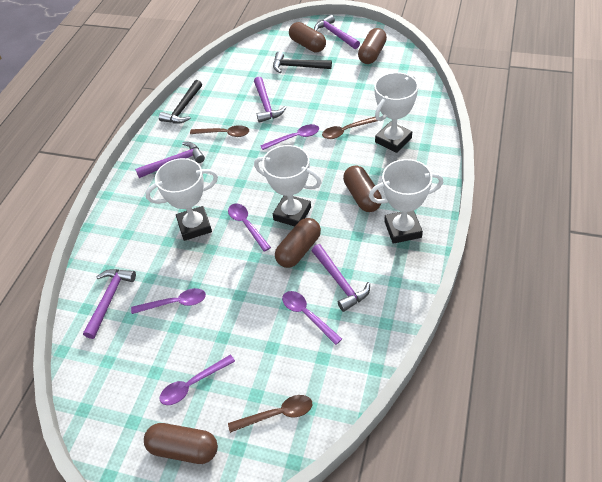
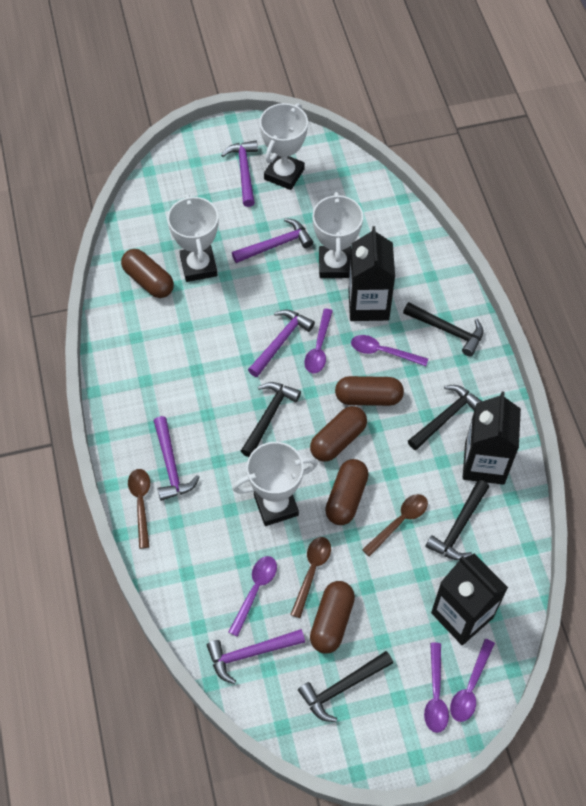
black carton: none = 0 -> [348,226,395,321] [431,554,508,645] [463,391,521,485] = 3
black hammer: [159,80,202,124] [273,51,332,73] = 2 -> [241,382,301,457] [298,651,393,722] [403,302,483,356] [408,385,482,450] [426,480,489,560] = 5

